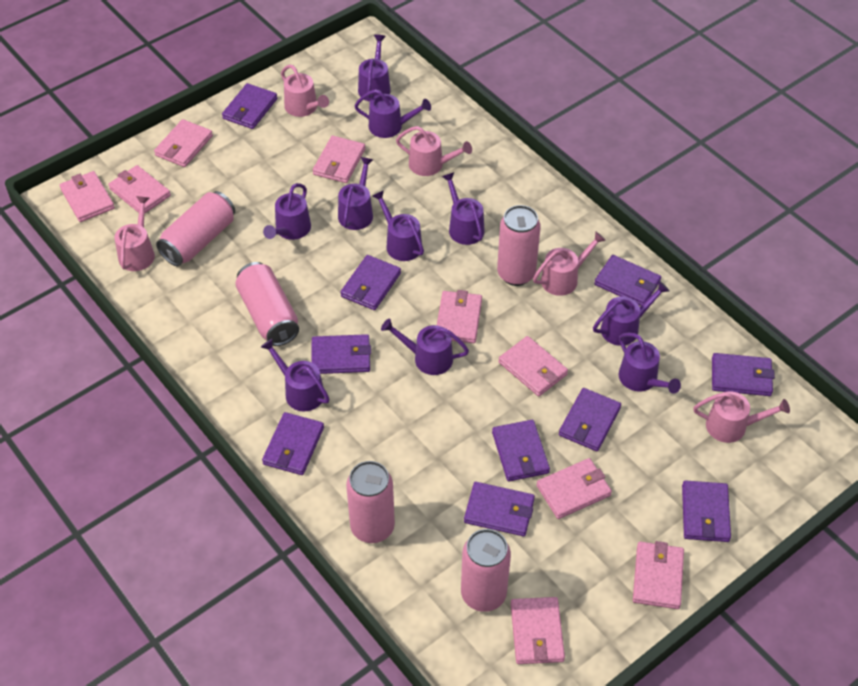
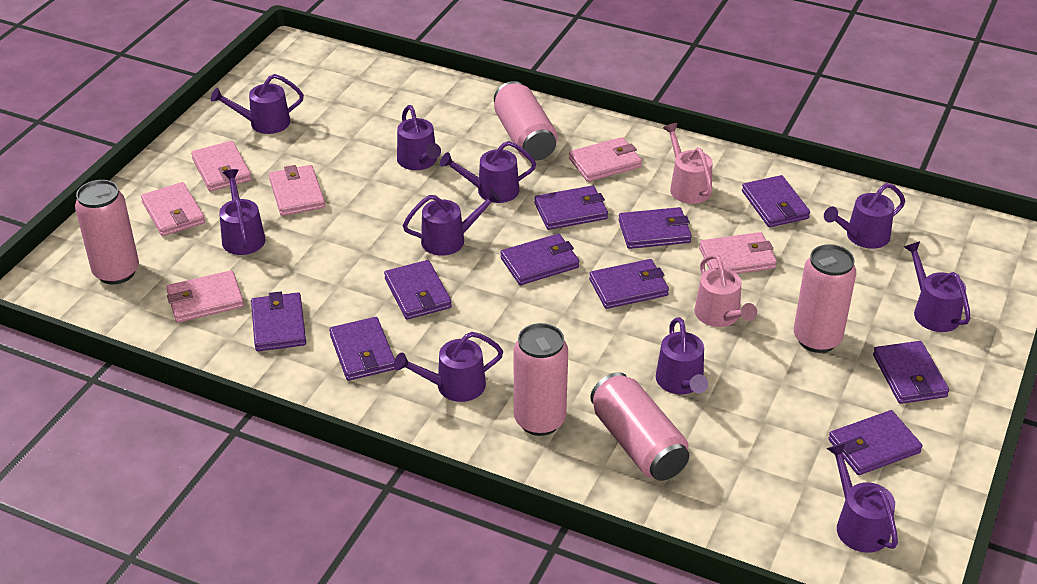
pink wallet: [60,171,115,222] [108,165,171,214] [154,119,213,167] [313,136,365,183] [437,290,482,343] [498,336,568,397] [511,597,565,664] [536,458,612,519] [633,541,684,609] = 9 -> [141,182,205,236] [166,270,244,323] [191,141,252,191] [269,165,325,216] [569,137,642,182] [699,232,777,274] = 6
pink watering can: [115,196,155,271] [281,64,329,117] [396,126,472,176] [533,232,606,296] [693,391,790,443] = 5 -> [663,123,712,204] [694,254,757,327] = 2

